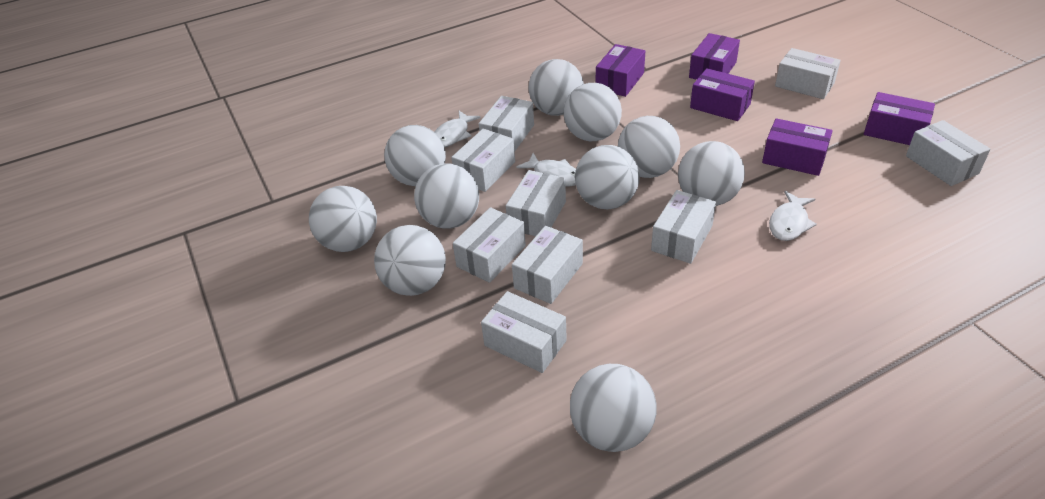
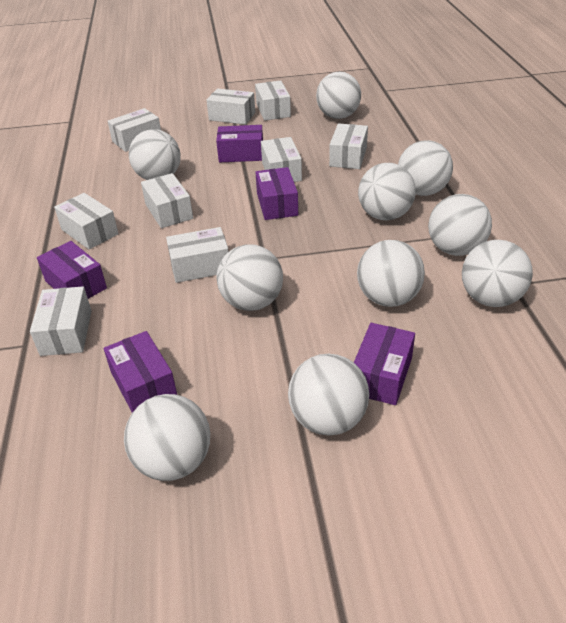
white fish: [434,111,481,147] [516,153,576,187] [769,191,817,241] = 3 -> none = 0

